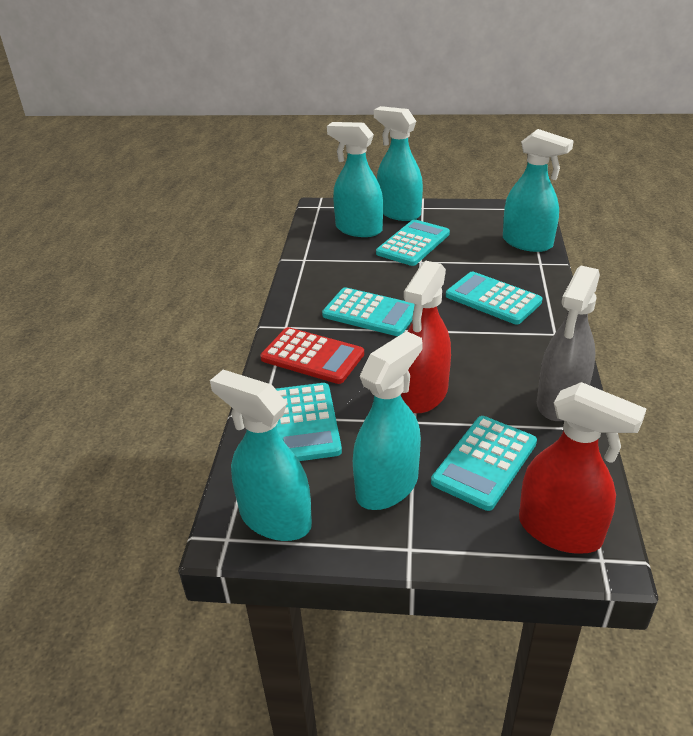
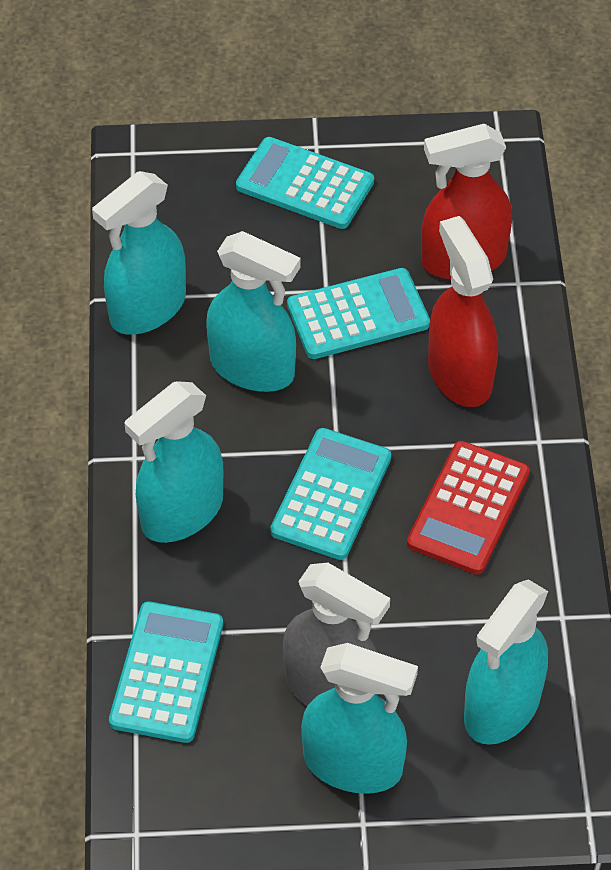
turquoise calculator: [276,383,342,461] [322,287,415,336] [376,219,450,266] [431,416,537,511] [446,272,543,325] = 5 -> [109,601,223,743] [236,137,374,229] [270,428,391,560] [287,268,430,359] = 4

